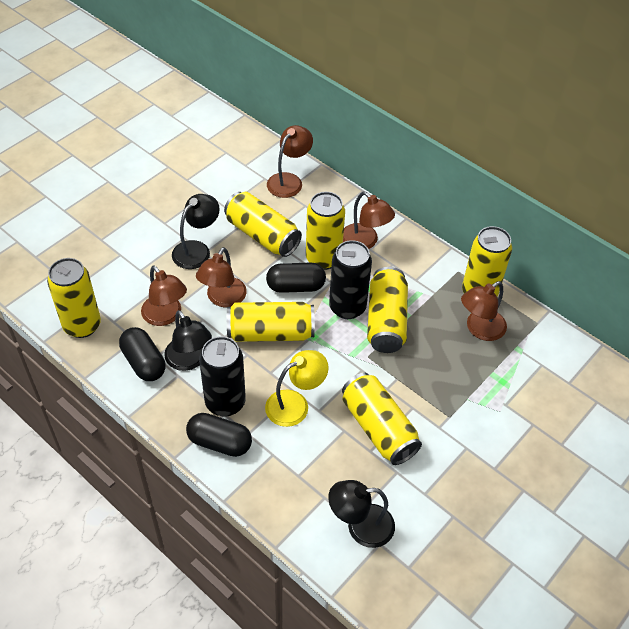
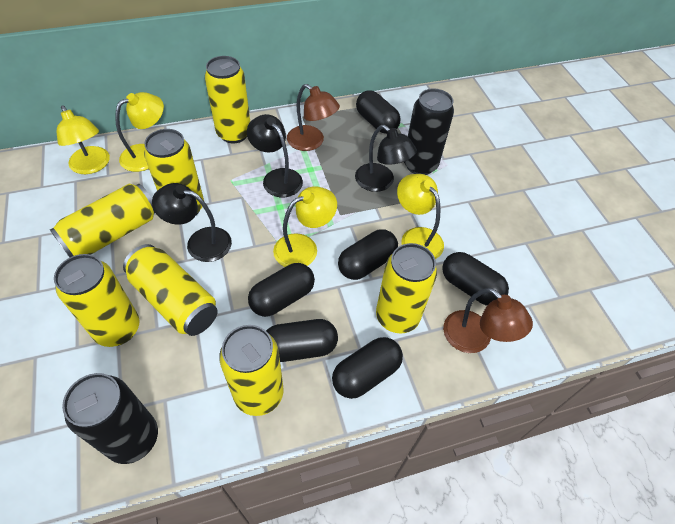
black capsule: [119,327,165,381] [186,413,252,457] [266,263,326,293] = 3 -> [248,263,315,317] [266,319,338,362] [332,337,403,399] [338,230,398,280] [356,90,400,134] [442,252,509,306] = 6
brown lamp: [141,265,187,326] [196,247,247,307] [267,125,313,198] [343,191,395,249] [461,281,507,341] = 5 -> [287,84,340,151] [443,288,533,353] = 2
yellow lamp: [265,350,328,427] = 1 -> [57,105,110,174] [115,92,164,172] [273,186,337,267] [397,174,444,259] = 4

